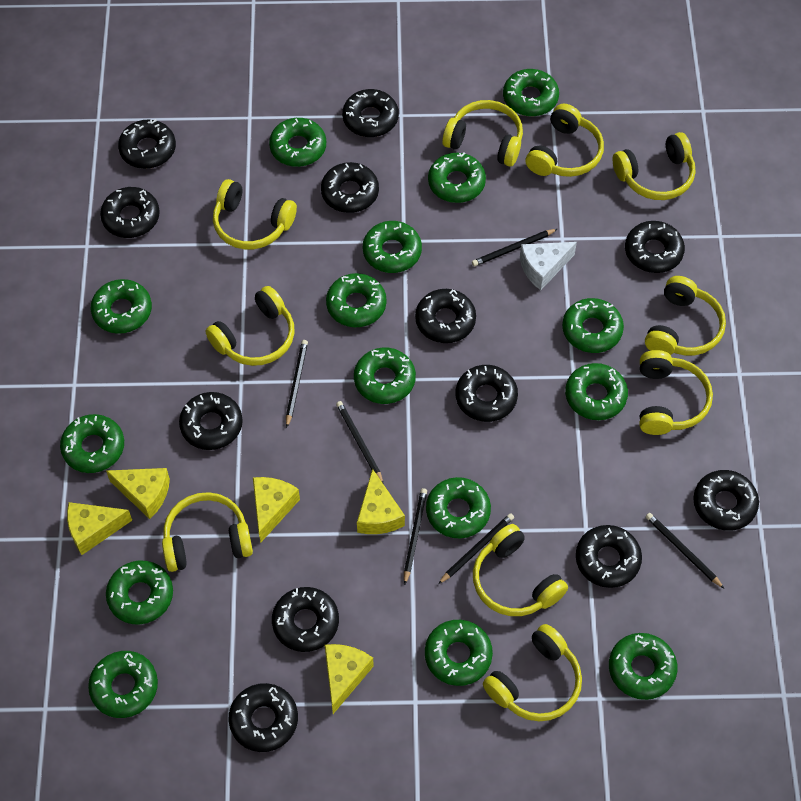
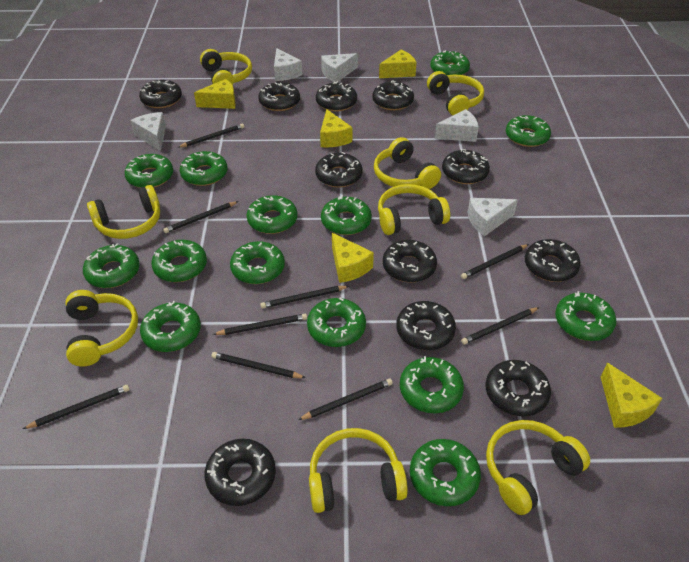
black donut: [100,187,160,238] [118,119,176,169] [179,392,243,450] [229,683,298,752] [272,587,339,652] [321,162,379,213] [342,89,399,137] [415,289,476,343] [456,365,518,422] [576,525,642,588] [625,221,685,273] [693,470,759,531] = 12 -> [139,80,182,108] [205,439,276,506] [258,82,300,111] [315,152,363,187] [316,81,357,112] [372,80,414,110] [383,240,437,282] [396,301,456,350] [442,149,490,184] [486,360,551,416] [525,239,581,282] = 11
black pencil: [286,340,308,428] [336,401,383,483] [404,488,427,585] [438,513,514,584] [472,229,557,266] [646,513,724,588] = 6 -> [23,385,130,429] [163,201,239,233] [177,124,244,148] [211,352,306,378] [213,314,307,335] [260,286,349,308] [298,378,393,420] [461,244,529,279] [461,307,539,345] = 9
green donut: [60,414,124,473] [88,651,158,718] [91,279,152,334] [106,561,173,625] [269,118,326,167] [326,273,387,327] [354,347,416,404] [363,221,422,273] [425,620,493,686] [426,477,491,538] [428,152,486,203] [503,69,559,116] [562,298,624,353] [565,363,628,420] [609,633,677,700] = 15 -> [83,243,140,288] [125,154,173,188] [140,301,201,352] [151,240,207,282] [180,151,228,186] [230,241,285,284] [247,195,298,234] [307,298,366,347] [321,195,372,235] [400,356,464,413] [410,439,481,506] [430,50,470,75] [506,115,551,147] [555,291,616,341] = 14
white cheese: [520,242,577,290] = 1 -> [131,112,166,151] [274,48,302,81] [321,53,358,82] [435,109,479,142] [468,198,518,236] = 5
yellow headphones: [162,492,253,572] [205,286,295,366] [213,179,297,249] [442,100,523,167] [473,524,568,616] [483,624,582,721] [526,104,604,177] [612,132,695,200] [639,350,713,435] [645,276,726,355] = 10 -> [65,290,138,366] [87,185,160,239] [200,49,252,85] [309,428,408,513] [374,137,441,189] [378,184,450,235] [427,71,484,116] [486,420,590,515] = 8

